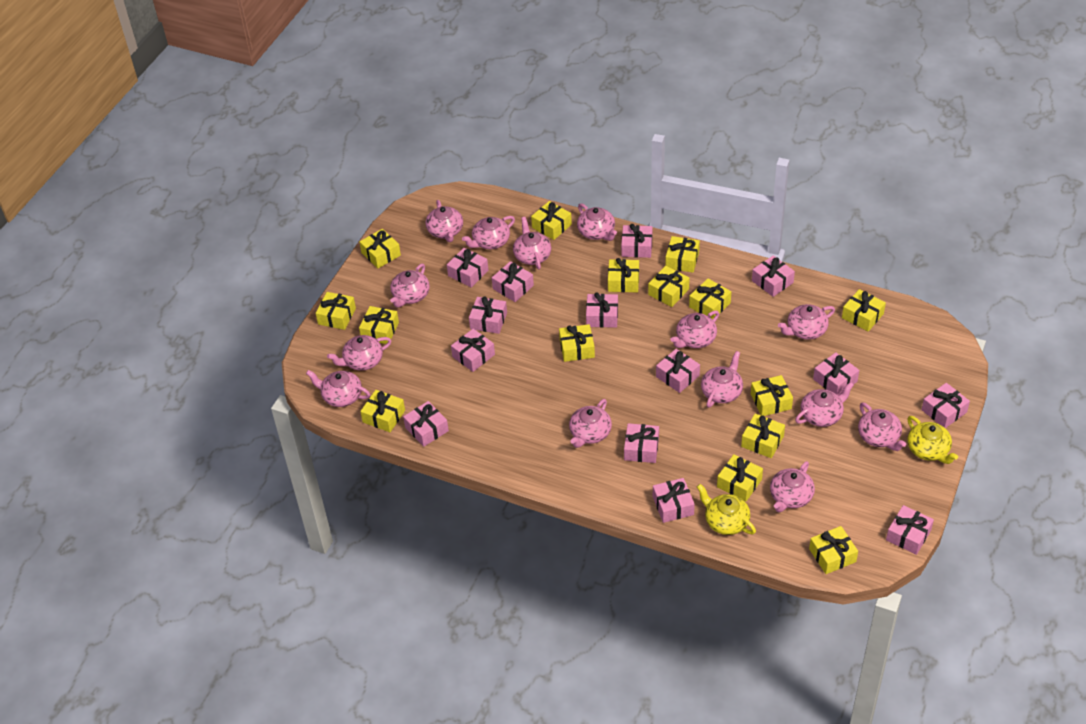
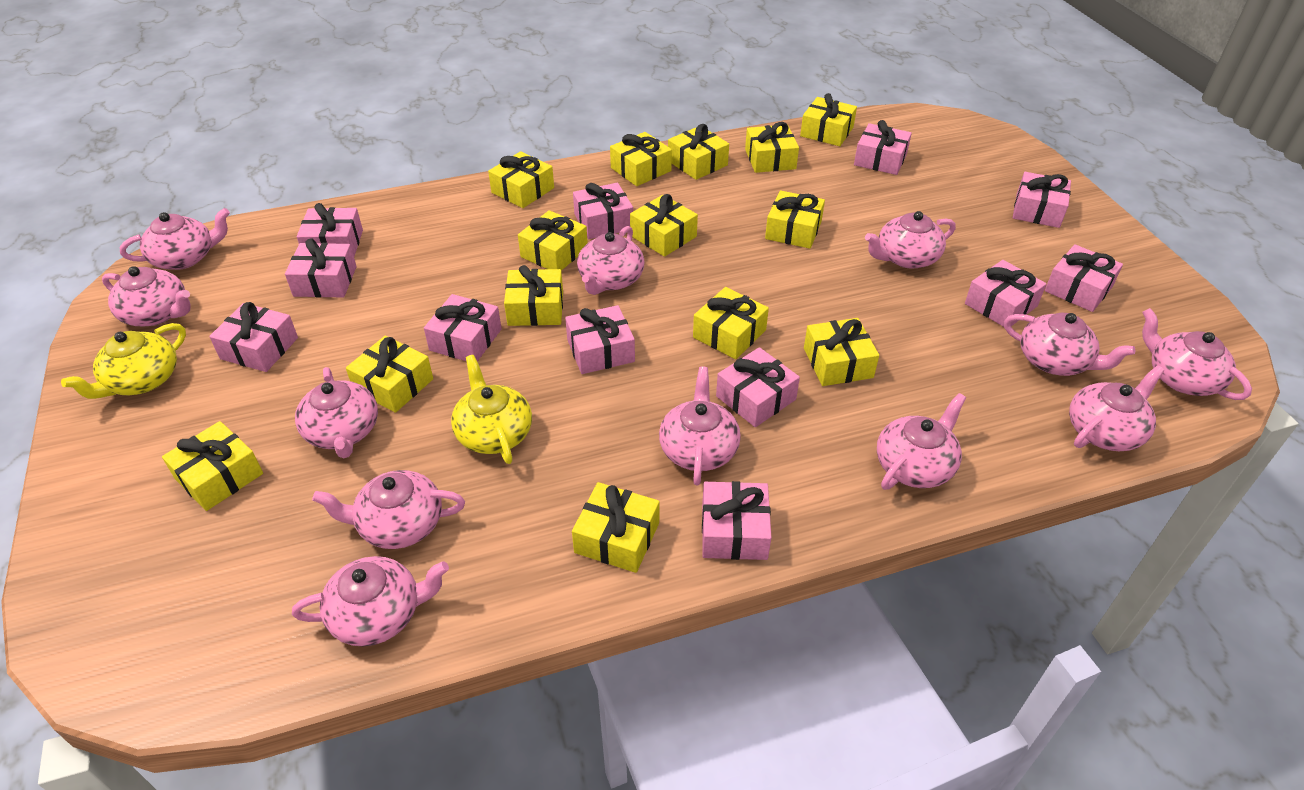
pink gift: [403,401,449,447] [447,248,488,288] [451,329,495,372] [469,296,507,334] [492,261,534,302] [586,292,618,328] [621,224,653,258] [624,423,659,463] [653,478,695,523] [656,349,700,393] [752,255,795,297] [813,352,859,395] [886,505,934,555] [921,383,970,428] = 14 -> [209,302,298,372] [285,238,357,297] [297,203,363,256] [424,294,502,361] [565,305,635,374] [573,183,633,239] [702,481,772,560] [716,347,800,427] [854,120,912,175] [965,260,1046,327] [1013,172,1071,228] [1045,244,1123,312] = 12
pink teapot: [306,370,370,407] [327,335,392,371] [390,264,430,308] [425,200,463,242] [462,216,515,249] [513,217,551,270] [569,399,612,448] [577,203,617,241] [670,310,719,348] [701,351,743,408] [770,461,815,512] [778,304,835,340] [795,382,854,427] [858,402,906,451] = 14 -> [102,266,191,326] [120,208,230,270] [292,556,449,647] [295,367,378,458] [312,470,465,549] [577,226,645,295] [659,366,741,485] [865,211,956,269] [877,393,966,490] [1004,313,1135,376] [1069,365,1165,451] [1142,308,1252,400] = 12
yellow gift: [316,292,356,330] [359,306,399,344] [360,229,401,268] [360,390,405,432] [531,201,572,240] [559,324,595,362] [608,258,639,292] [648,266,690,307] [665,236,700,273] [689,279,731,319] [717,454,763,501] [741,414,785,458] [751,375,793,416] [809,526,858,574] [842,289,886,331] = 15 -> [162,421,263,511] [346,336,433,413] [488,151,554,208] [504,265,563,326] [518,210,588,271] [572,482,660,573] [610,132,672,186] [630,194,698,257] [668,124,729,180] [693,287,769,359] [745,122,799,173] [765,191,825,249] [800,93,857,146] [804,318,879,386] = 14

